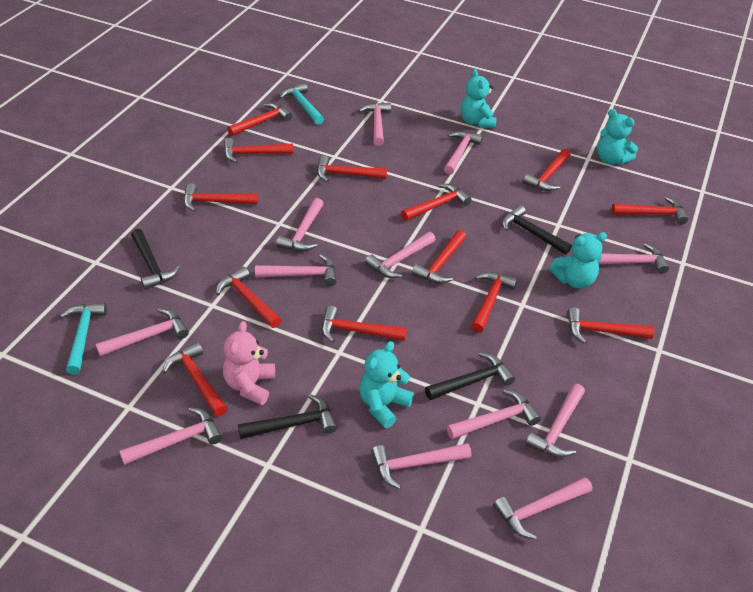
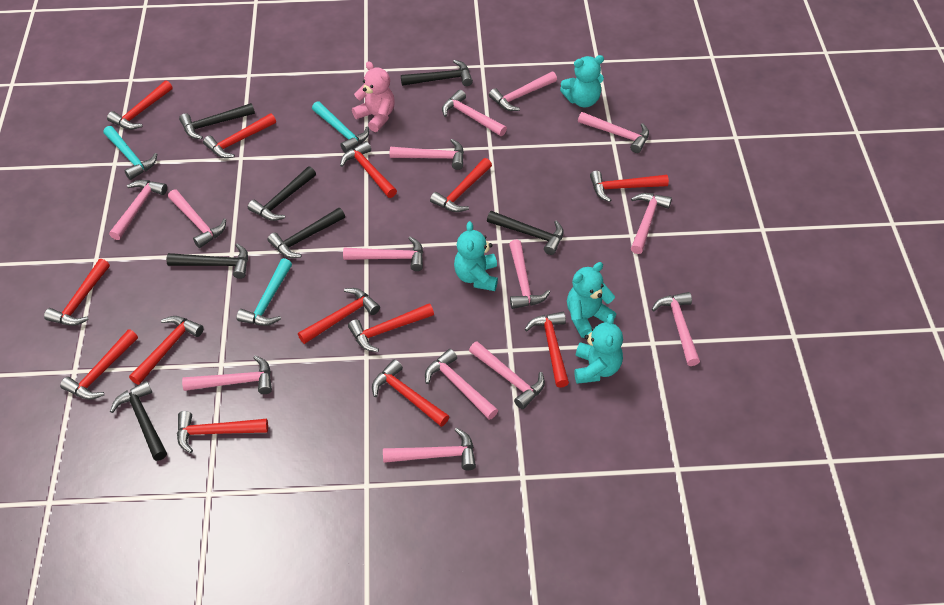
black hammer: [131,229,180,290] [238,394,337,439] [425,352,515,400] [502,205,572,255] = 4 -> [110,381,167,461] [166,243,248,279] [179,103,255,139] [248,166,316,221] [267,208,345,258] [401,60,473,86] [487,211,564,255] = 7
pink hammer: [96,309,189,357] [119,408,223,465] [255,254,337,286] [276,198,324,251] [359,103,391,146] [365,232,436,278] [371,443,471,489] [444,131,483,175] [447,389,541,440] [493,477,592,540] [525,384,585,458] [598,243,669,274] = 12 -> [109,180,167,240] [168,190,226,248] [182,355,272,394] [343,236,423,271] [383,428,476,471] [390,139,464,170] [425,349,498,420] [442,90,507,136] [469,341,545,409] [489,72,557,111] [509,240,550,309] [578,112,649,153] [631,193,672,254] [652,292,700,366] = 14
turquoise hammer: [60,303,107,375] [279,83,324,125] = 2 -> [103,126,157,180] [236,258,292,326] [312,101,369,153] = 3

